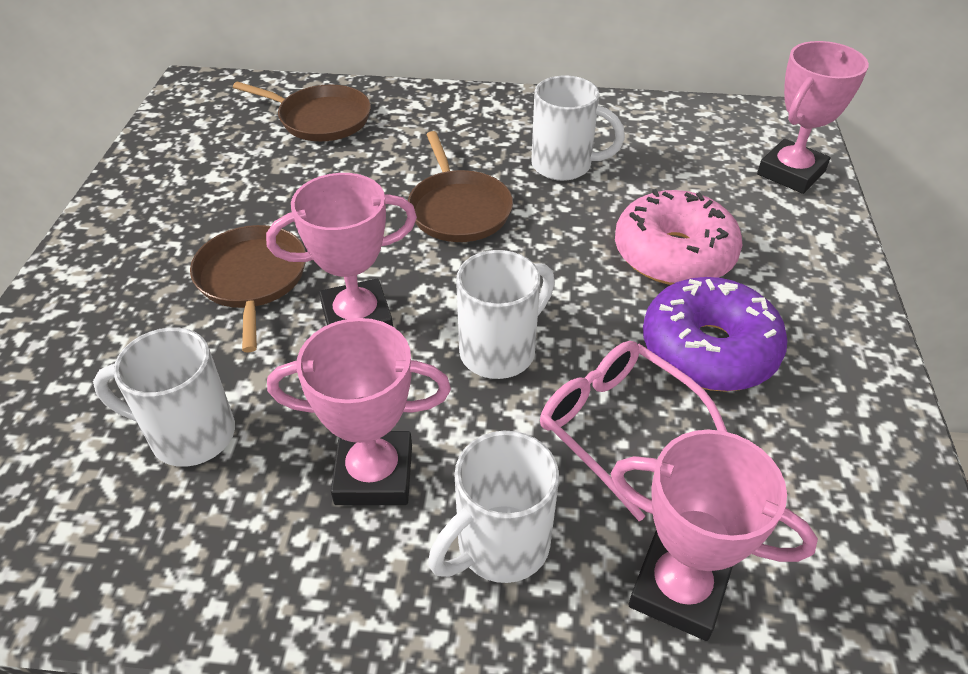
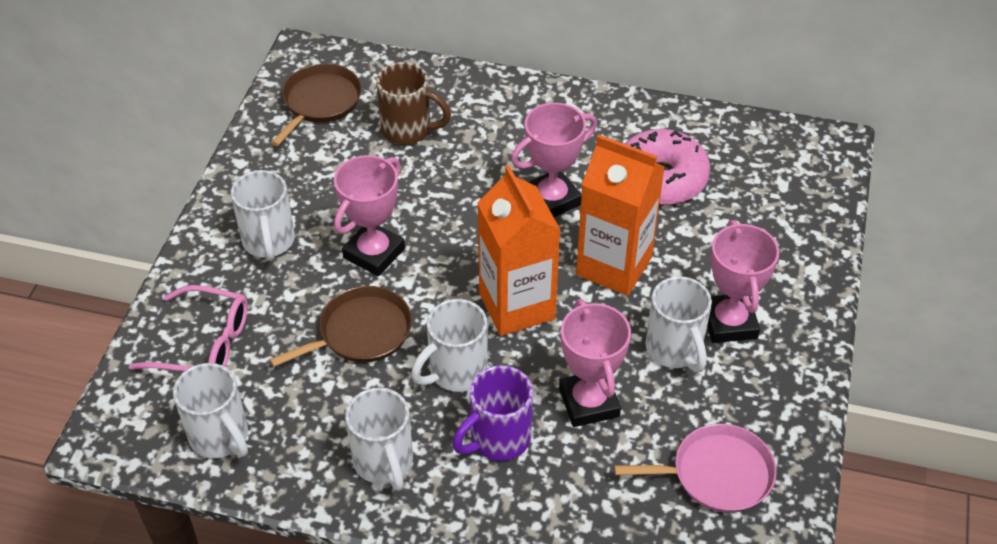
brown mug: none = 0 -> [376,62,451,145] = 1
brown pan: [190,225,306,353] [233,82,371,141] [408,131,513,242] = 3 -> [269,286,412,367] [271,64,362,146] = 2
orange carton: none = 0 -> [477,165,560,336] [576,134,665,296] = 2
pink pan: none = 0 -> [614,424,777,513] = 1
purple donut: [643,277,788,392] = 1 -> none = 0
purple mug: none = 0 -> [453,365,533,461] = 1
white mug: [93,327,235,467] [428,431,559,583] [456,250,555,379] [531,76,625,181] = 4 -> [173,363,248,458] [231,170,295,261] [345,388,413,491] [411,299,488,392] [646,276,712,372] = 5

